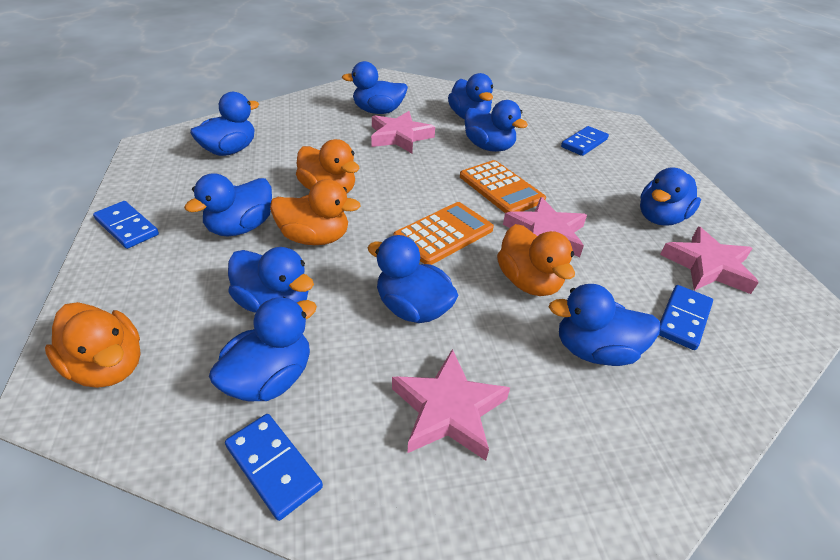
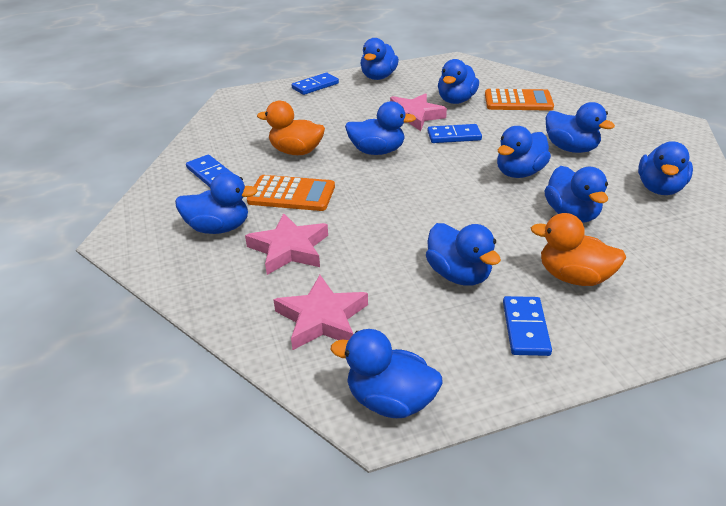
orange duck: [45,302,141,388] [270,179,361,245] [296,139,360,194] [497,224,575,296] = 4 -> [257,101,325,155] [531,213,626,286] = 2
pink star: [371,111,435,153] [392,349,510,461] [503,197,587,257] [660,227,759,294] = 4 -> [245,213,328,275] [273,275,368,350] [390,93,447,131] = 3

